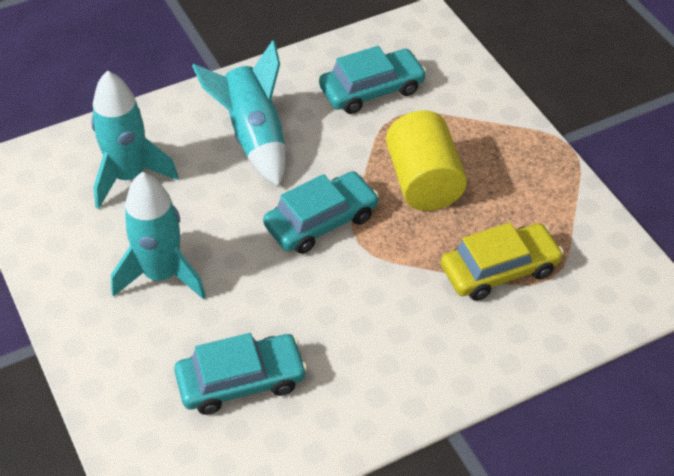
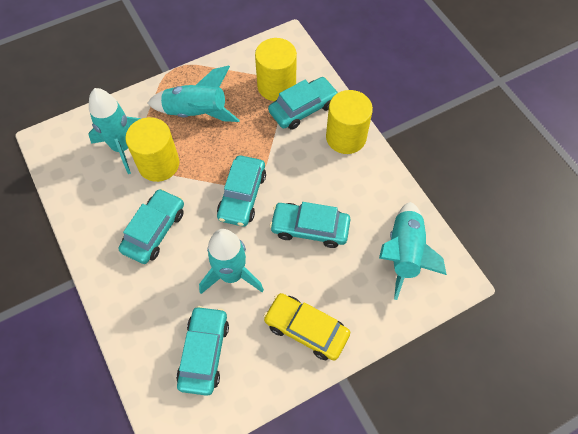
turquoise car: [174,333,307,415] [263,171,379,254] [319,46,427,114] = 3 -> [119,189,184,264] [176,306,229,396] [217,155,266,226] [268,77,339,130] [270,202,351,248] = 5
turquoise rocket: [91,71,179,209] [111,172,206,299] [192,40,285,187] = 3 -> [88,88,140,174] [147,66,240,122] [199,229,264,294] [379,202,447,300] = 4
yellow cylinder: [386,111,467,211] = 1 -> [125,117,179,182] [255,38,297,101] [326,90,373,154] = 3

